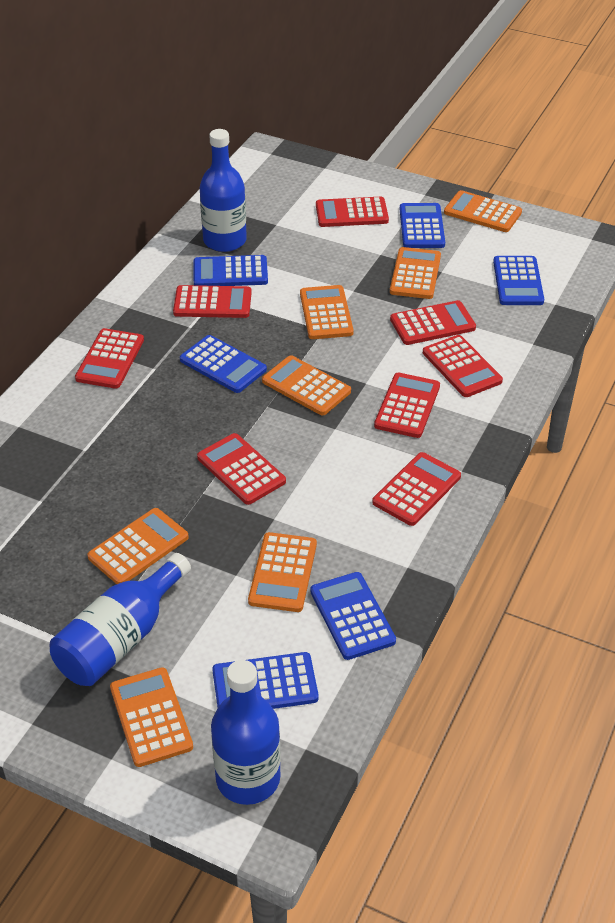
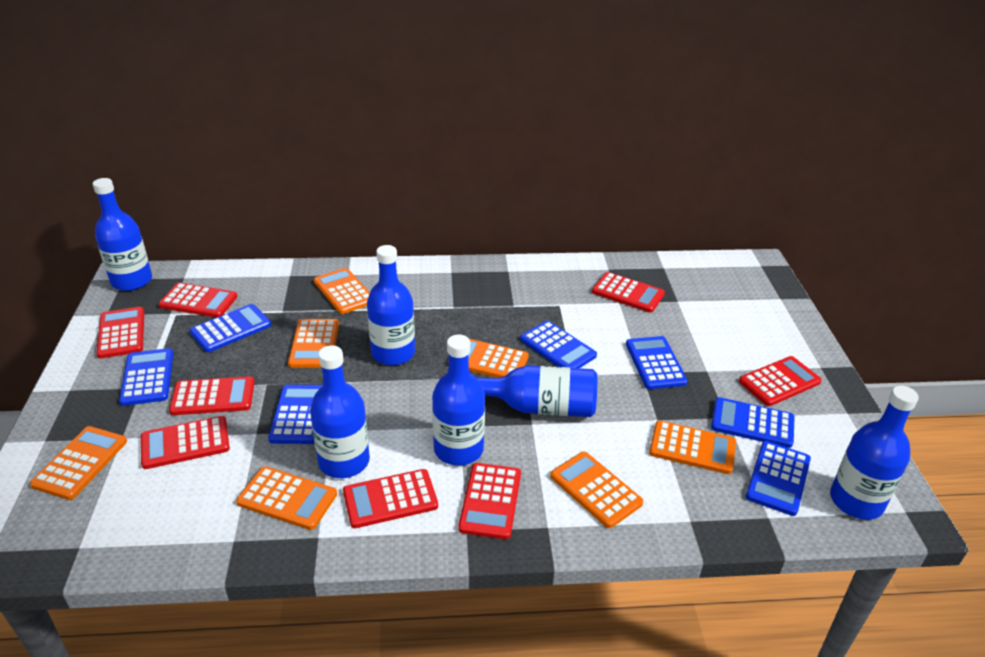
blue bottle: [50,553,191,686] [200,129,247,252] [211,660,281,805] = 3 -> [93,178,152,291] [310,345,370,478] [367,245,415,366] [432,335,485,466] [477,365,597,417] [830,386,919,520] = 6
blue calculator: [180,335,267,393] [194,255,268,286] [212,652,319,709] [310,572,396,660] [400,203,445,248] [493,256,544,305] = 6 -> [119,348,173,406] [190,304,271,352] [268,385,323,444] [520,321,597,368] [626,336,688,389] [711,397,795,448] [746,441,811,516] = 7

